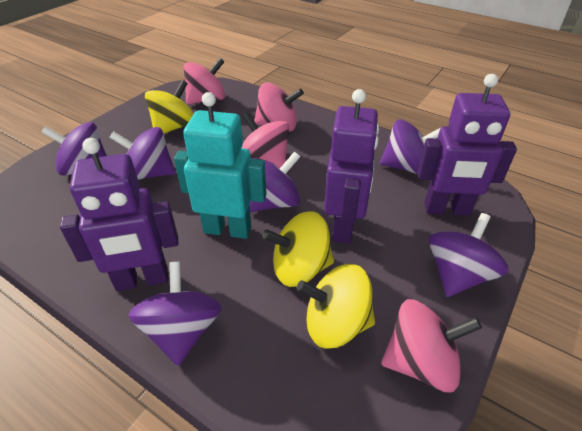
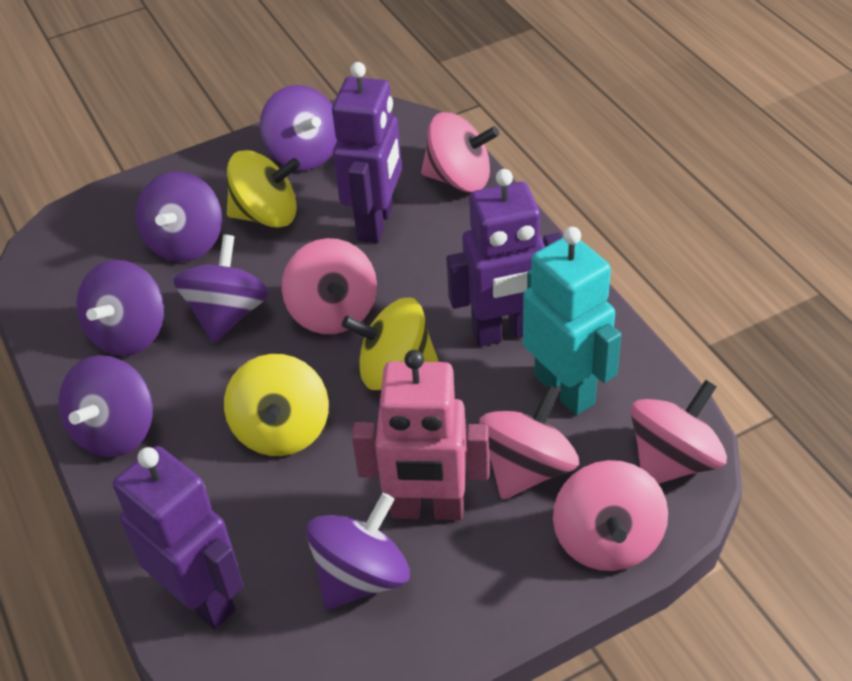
pink robot: none = 0 -> [352,350,489,520] = 1
pink spinning top: [184,58,225,105] [242,112,289,168] [254,83,304,132] [381,299,482,392] = 4 -> [282,238,377,334] [421,112,499,192] [479,385,579,500] [553,460,668,571] [630,380,727,484] = 5

